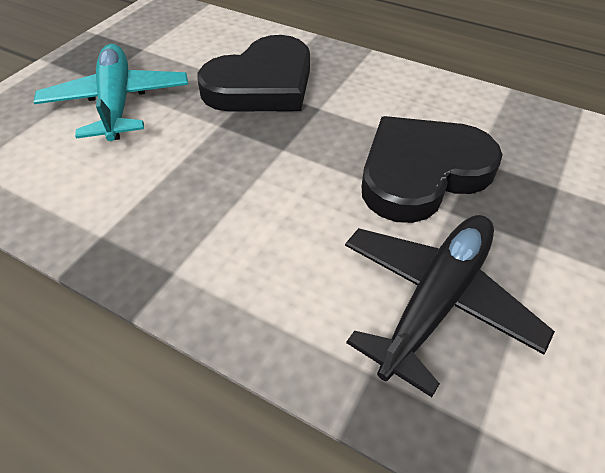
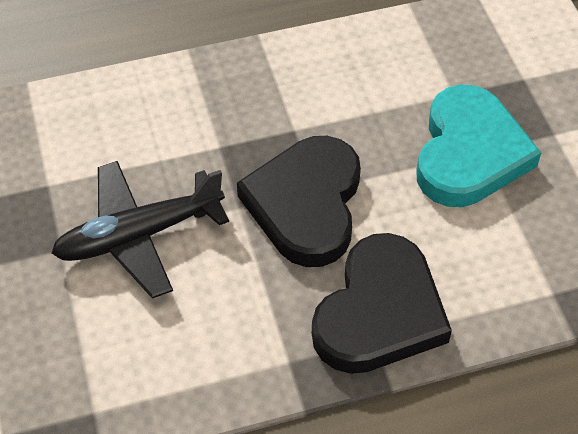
turquoise heart: none = 0 -> [416,85,541,207] = 1
turquoise plane: [33,44,188,141] = 1 -> none = 0

